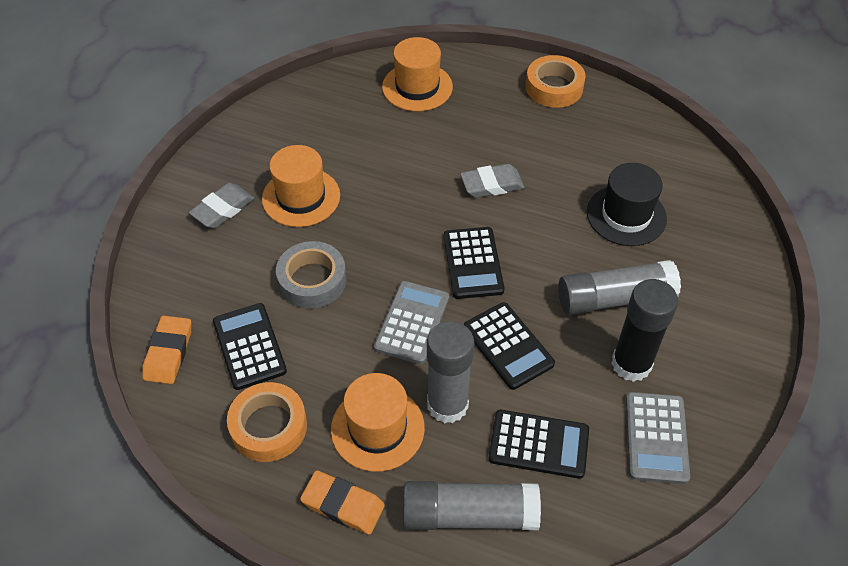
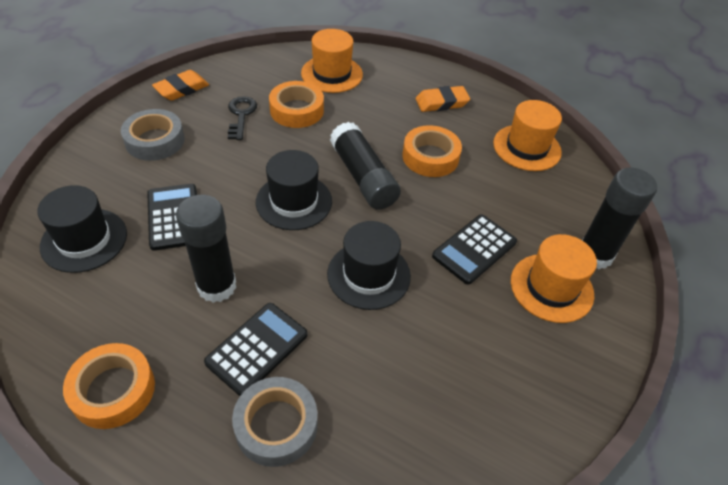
black calculator: [213,303,287,390] [444,227,505,299] [463,302,555,390] [489,410,589,479] = 4 -> [147,184,197,251] [204,303,308,396] [432,214,517,285] = 3
black glue stick: [611,279,678,382] = 1 -> [176,195,236,303] [330,122,401,210] [582,167,657,269] = 3
black hat: [587,163,667,246] = 1 -> [37,185,127,273] [256,150,332,230] [327,221,411,310] = 3
black key: none = 0 -> [228,96,257,140] = 1
grey calculator: [374,281,449,364] [626,392,690,484] = 2 -> none = 0
grey eraser: [189,183,254,228] [460,164,524,198] = 2 -> none = 0
grey glue stick: [403,481,541,530] [427,321,474,424] [558,260,681,315] = 3 -> none = 0
grey tape: [276,241,347,309] = 1 -> [121,109,185,161] [232,377,318,467] = 2
orange tape: [227,382,307,462] [525,55,586,108] = 2 -> [63,343,155,429] [269,81,324,128] [402,125,462,177] = 3

